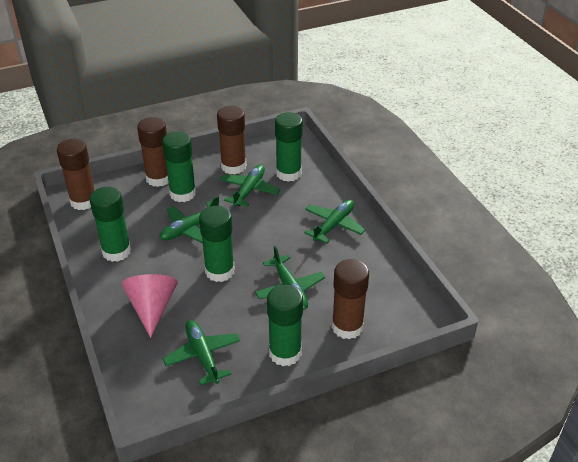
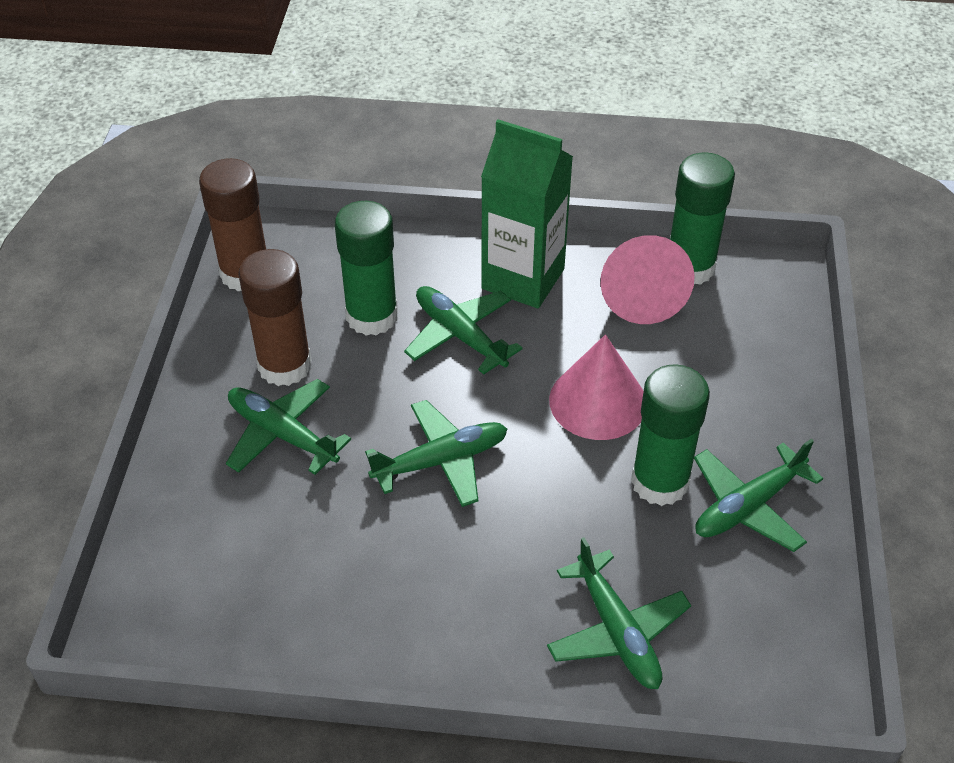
brown glue stick: [57,139,95,210] [137,117,169,187] [217,106,247,175] [332,259,369,339] = 4 -> [199,158,266,291] [238,249,312,386] = 2
green carton: none = 0 -> [481,119,573,309] = 1
green glue stick: [90,187,131,262] [162,131,196,202] [199,206,235,282] [267,285,303,366] [275,112,303,182] = 5 -> [335,201,398,335] [631,364,710,506] [670,152,735,285] = 3
pink cone: [121,274,178,338] = 1 -> [549,334,644,440] [601,235,695,324] = 2

